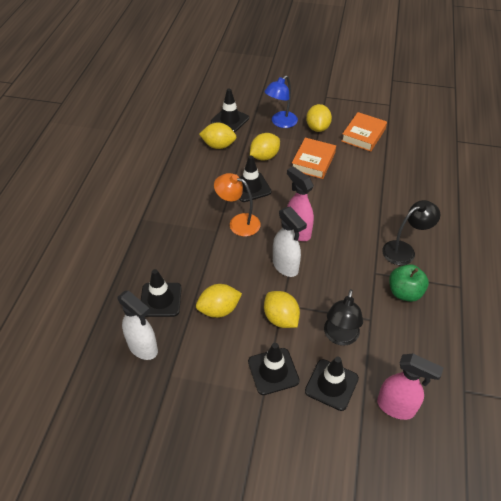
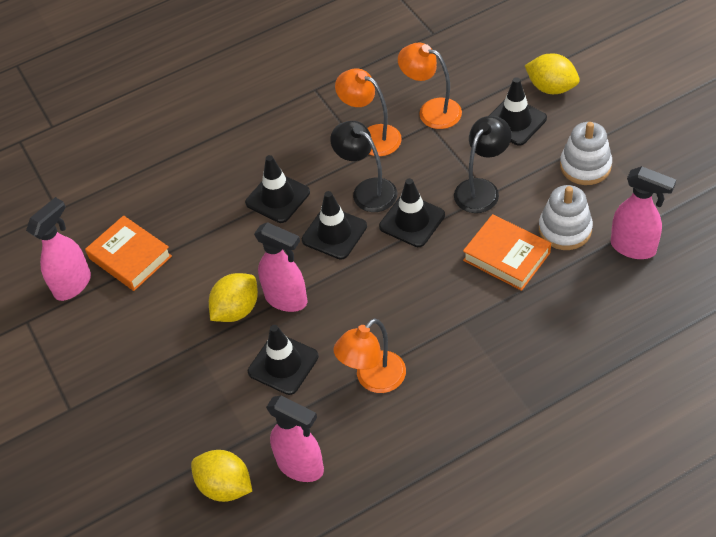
blue lamp: [264,75,298,128] = 1 -> none = 0
green apple: [389,264,429,302] = 1 -> none = 0
orange lamp: [214,173,261,236] = 1 -> [333,318,406,393] [335,68,402,156] [398,43,462,129] = 3
pink spray bottle: [287,167,314,241] [377,354,444,420] = 2 -> [26,197,91,301] [254,222,307,312] [266,395,324,482] [611,166,676,259] = 4
white spray bottle: [118,291,158,360] [273,206,307,277] = 2 -> none = 0
white stacking toy: none = 0 -> [539,185,593,250] [560,122,612,185] = 2
yellow lemon: [196,284,242,318] [199,123,237,149] [250,133,280,161] [264,291,300,328] [306,104,332,132] = 5 -> [191,450,252,502] [209,273,258,322] [525,53,580,94] = 3

